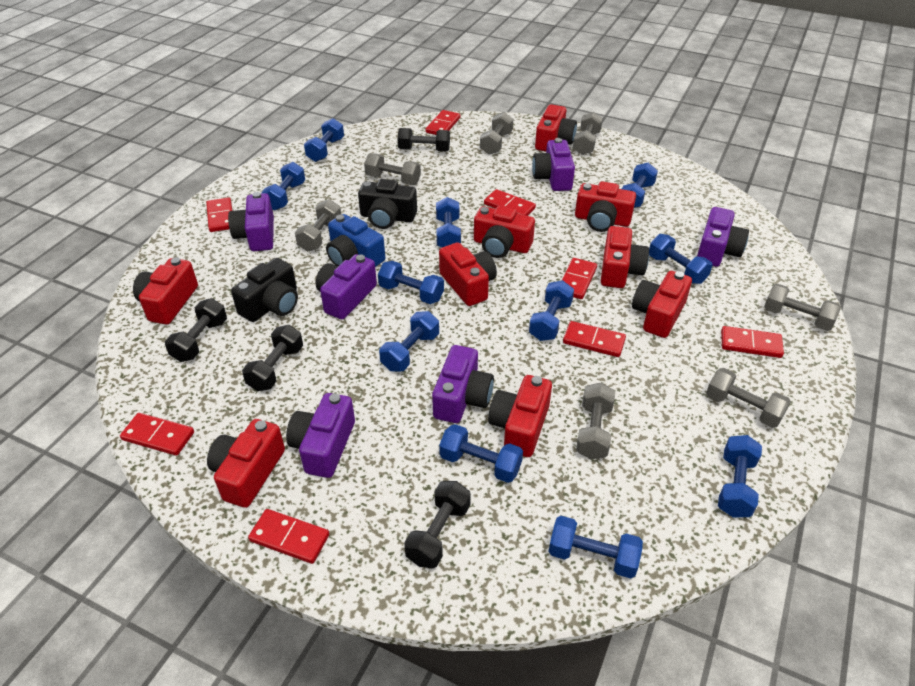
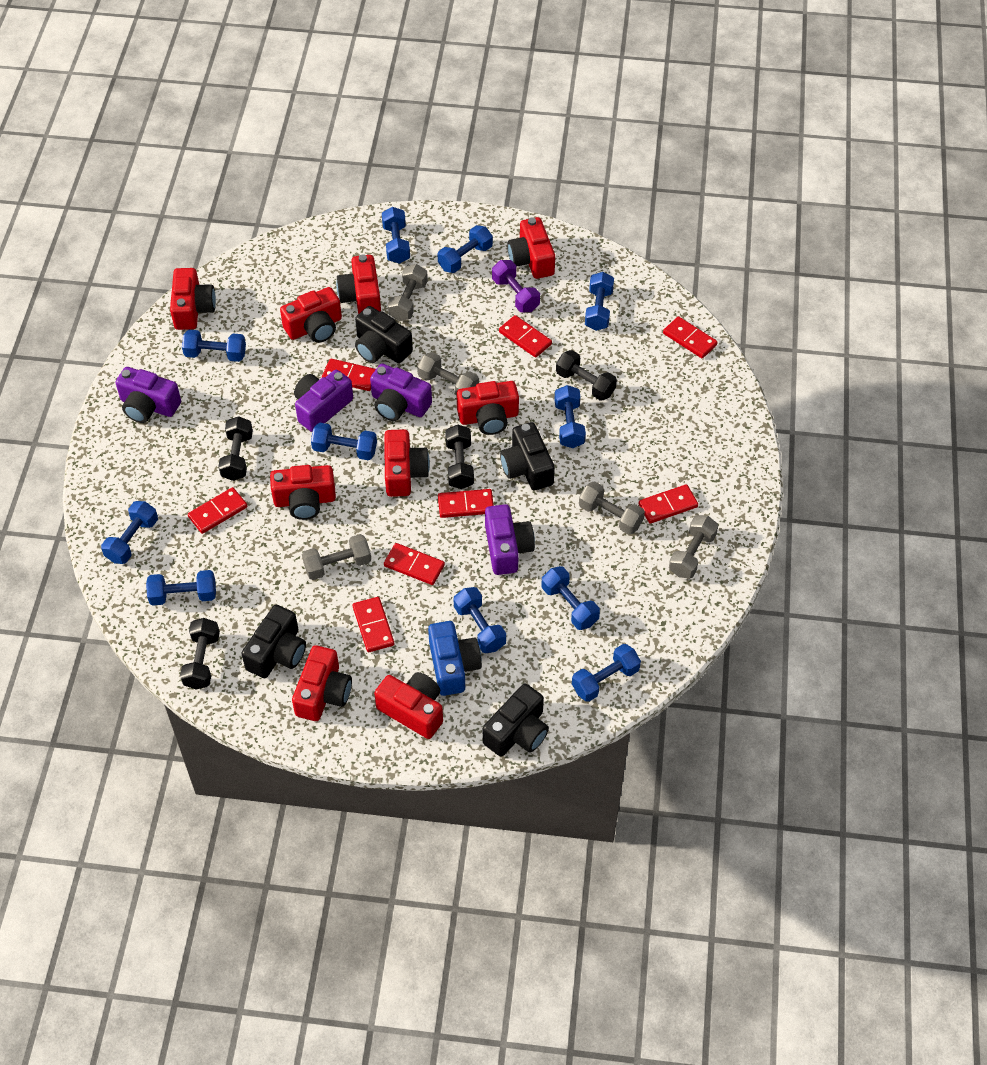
black camera: [231,258,298,322] [358,179,417,229] = 2 -> [241,605,306,678] [355,306,413,363] [483,683,549,757] [500,422,555,490] = 4
grey dumbbell: [295,199,341,251] [364,153,421,185] [480,112,513,155] [573,112,603,155] [576,383,615,459] [706,368,791,428] [764,284,841,331] = 7 -> [302,534,371,580] [388,264,428,321] [417,352,479,396] [579,482,645,535] [669,515,718,578] = 5
purple camera: [228,192,274,251] [286,393,355,478] [316,254,377,319] [432,345,494,423] [532,138,575,191] [697,207,749,267] = 6 -> [115,367,181,423] [294,370,353,432] [370,364,432,421] [485,504,535,575] = 4
purple dumbbell: none = 0 -> [492,260,540,312] = 1

